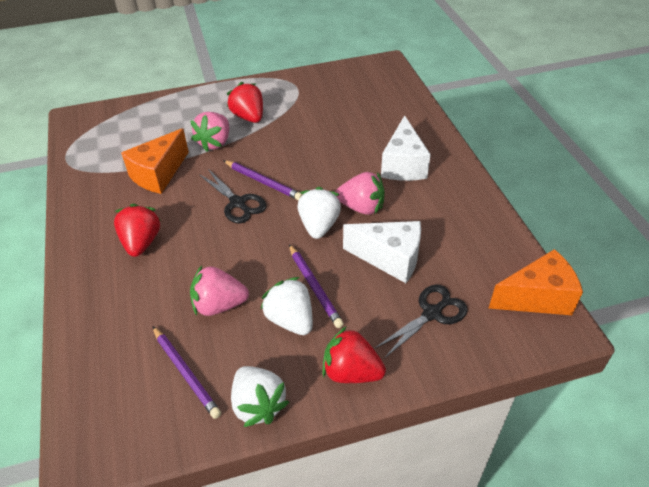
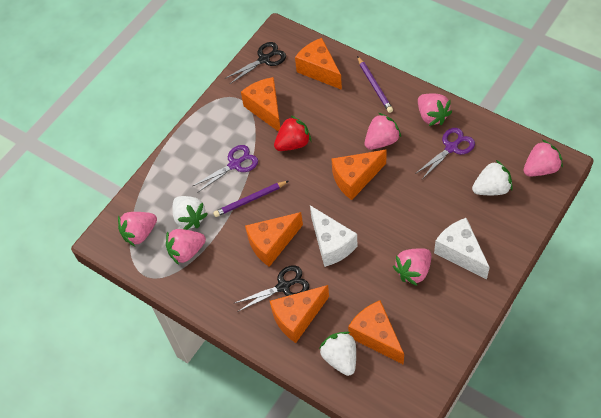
orange cheese: [121,128,189,194] [489,249,583,315] = 2 -> [241,77,280,132] [245,212,303,267] [270,285,329,343] [295,38,342,90] [331,150,387,200] [348,300,404,365] = 6
pink strawberry: [190,112,229,152] [190,265,249,316] [336,172,384,215] = 3 -> [118,212,157,247] [166,229,206,265] [365,113,401,150] [393,248,432,286] [418,93,452,126] [524,140,563,176] = 6
purple pencil: [153,326,221,419] [223,160,302,200] [289,244,344,328] = 3 -> [213,181,289,217] [357,56,393,113] = 2
purple scissors: none = 0 -> [193,145,258,193] [415,128,475,179] = 2
red strawberry: [114,204,161,257] [227,82,263,123] [323,326,386,383] = 3 -> [274,116,311,151] = 1

